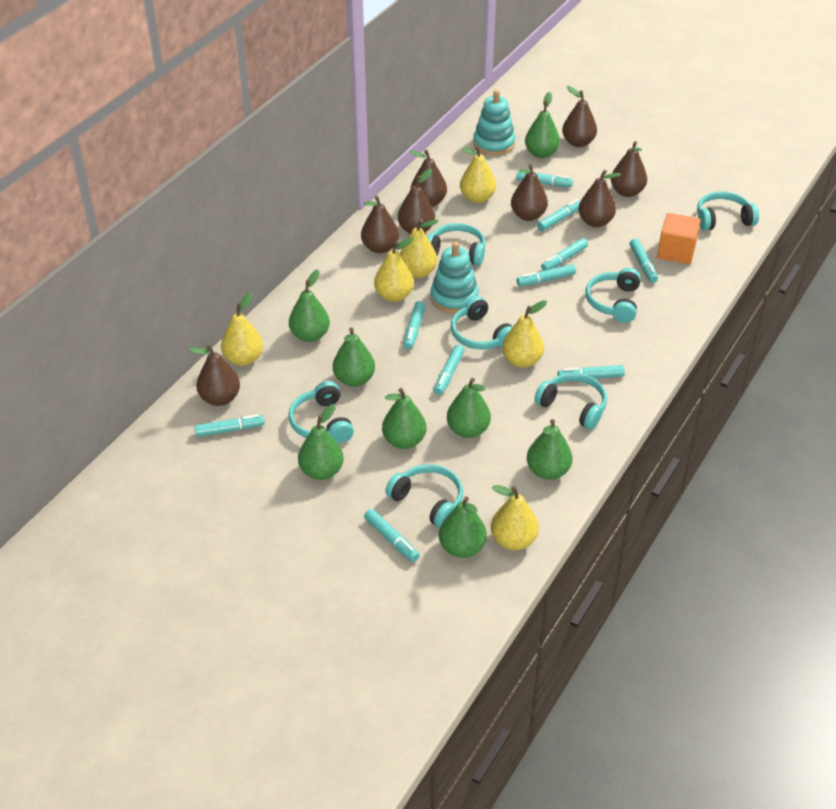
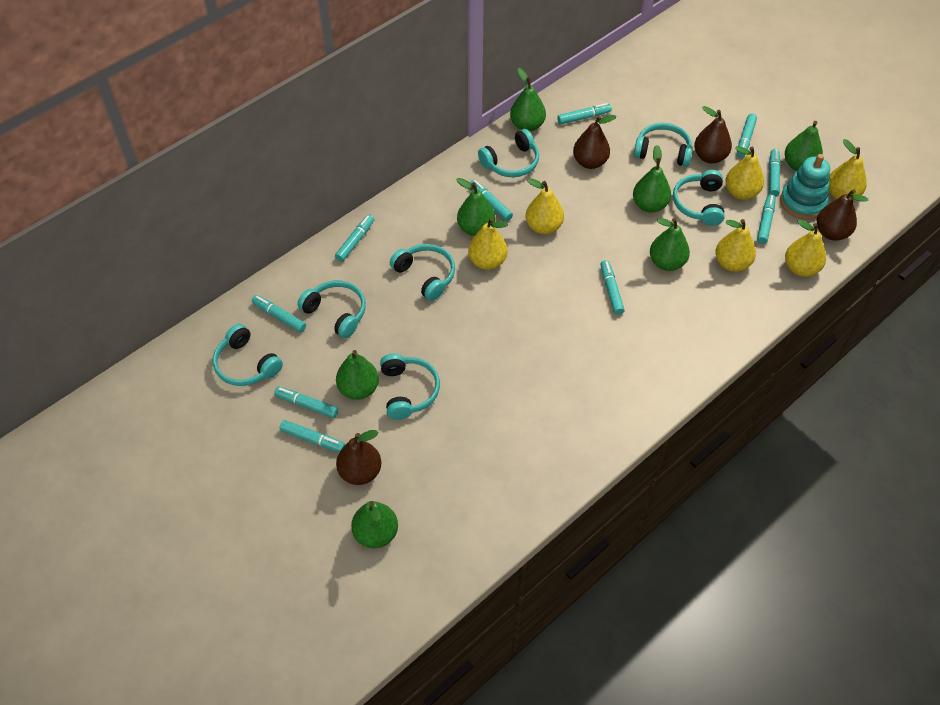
brown pear: [189,345,240,406] [361,196,399,253] [398,169,435,234] [410,150,447,207] [511,164,548,221] [562,86,597,147] [578,170,621,227] [611,141,647,197] = 8 -> [336,430,381,485] [573,115,617,169] [694,106,732,163] [817,189,868,241] = 4
green pear: [289,269,330,342] [298,404,344,480] [333,327,375,387] [382,388,426,449] [439,496,487,558] [447,378,491,438] [525,92,560,158] [527,419,572,480] = 8 -> [336,350,379,400] [351,501,398,548] [456,178,495,236] [510,68,546,131] [633,145,671,213] [650,218,690,271] [785,121,823,171] = 7
orange cube: [657,213,701,264] = 1 -> none = 0
turquoise stacking toy: [431,242,479,314] [473,90,515,156] = 2 -> [780,154,830,219] = 1

